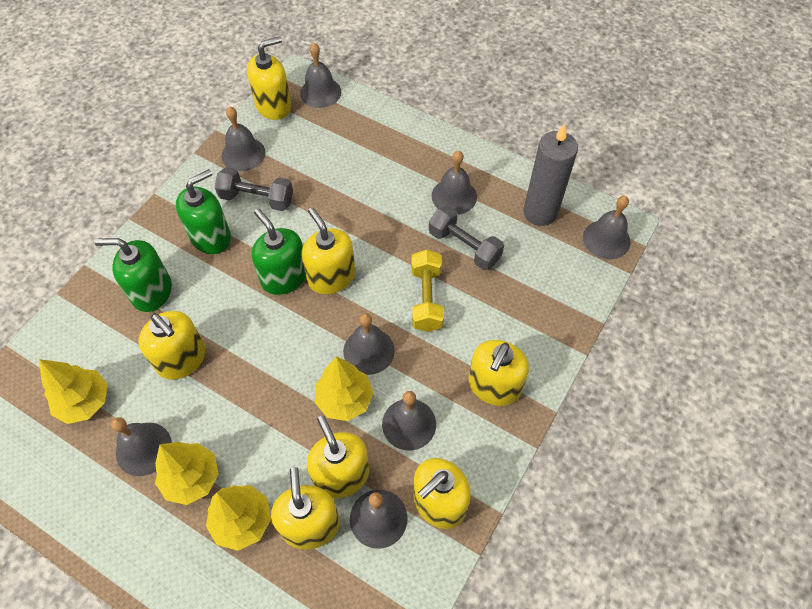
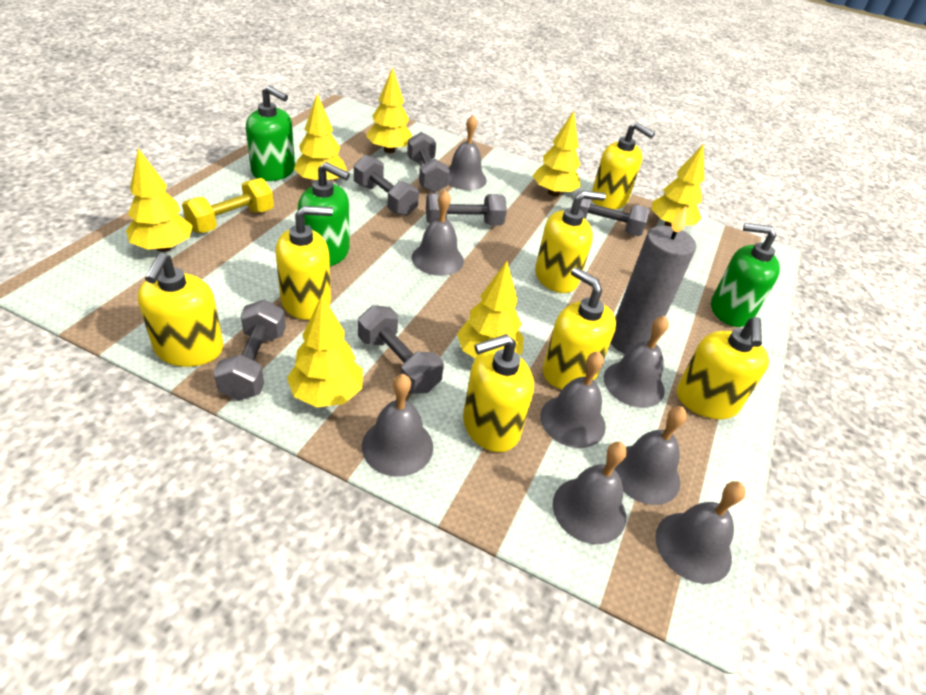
grey dumbbell: [215,167,293,211] [429,206,504,270] = 2 -> [213,300,286,400] [354,155,419,216] [358,305,444,394] [407,132,450,193] [426,193,507,225] [571,190,650,236] = 6
yellow tree: [39,359,108,424] [155,442,219,505] [206,485,271,551] [315,357,374,421] = 4 -> [126,148,193,252] [287,295,363,407] [294,94,347,180] [366,67,412,153] [457,261,524,358] [533,111,581,196] [651,144,704,227] = 7

